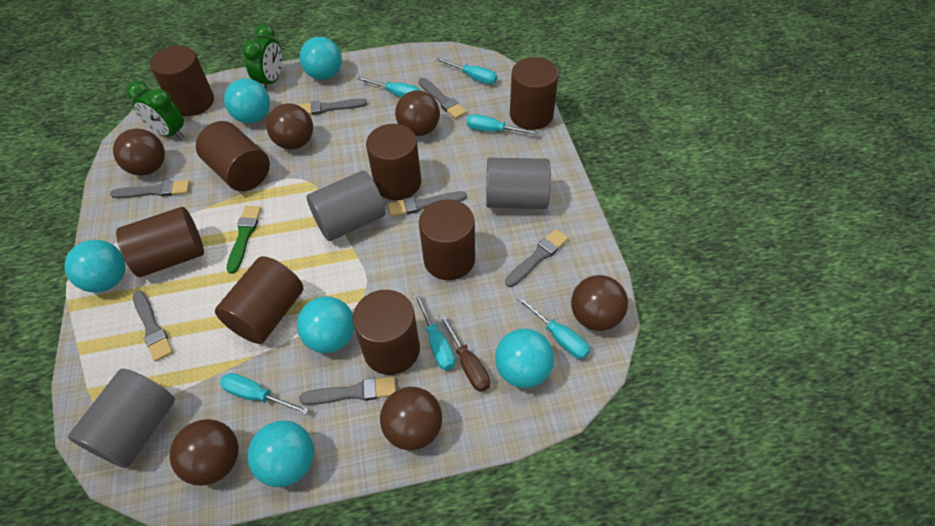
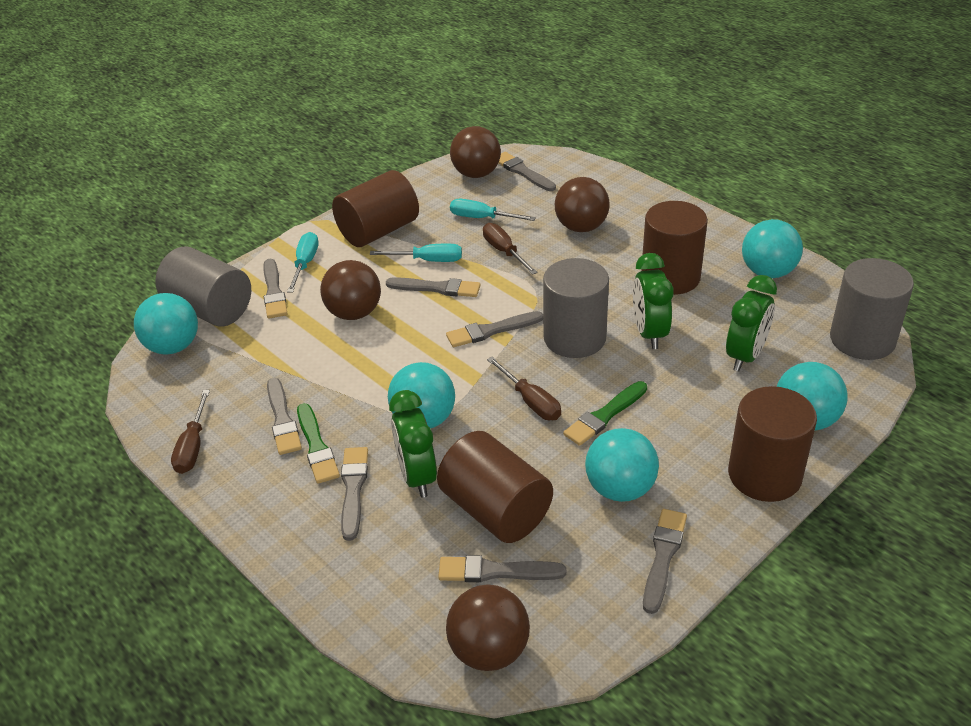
brown ball: [113,129,165,176] [170,419,238,486] [266,104,313,149] [380,387,442,451] [395,90,440,136] [571,275,628,331] = 6 -> [320,260,381,320] [446,584,530,671] [450,126,501,178] [555,177,610,232] = 4
brown cylinder: [116,207,204,277] [150,45,214,116] [196,121,270,191] [215,256,303,344] [352,290,420,375] [366,124,421,200] [419,199,475,280] [510,57,559,130] = 8 -> [332,170,419,247] [437,431,553,543] [641,201,708,295] [728,386,817,502] = 4
brown screwdriver: [439,314,490,392] = 1 -> [171,390,210,474] [483,223,538,275] [487,357,561,420] = 3
green brush: [227,206,261,274] = 1 -> [297,403,340,484] [563,381,647,446] = 2
green clock: [126,81,184,139] [242,24,283,89] = 2 -> [389,390,437,498] [633,253,674,349] [726,275,777,372] = 3
grey brush: [110,180,190,199] [133,291,173,362] [298,98,367,115] [299,376,396,405] [388,191,467,217] [418,78,467,119] [505,229,568,287] = 7 -> [263,259,288,318] [267,378,302,455] [341,447,368,541] [386,277,481,297] [438,555,566,582] [446,311,543,347] [498,152,556,191] [643,509,687,614] = 8
turquoise ball: [64,240,126,293] [224,78,270,123] [247,421,314,487] [297,296,354,353] [300,37,342,80] [495,329,554,388] = 6 -> [134,293,198,355] [388,362,455,429] [585,428,659,502] [742,219,803,278] [777,362,848,431] = 5
turquoise screwdriver: [220,373,309,414] [357,77,420,97] [414,293,455,370] [436,58,497,84] [467,114,539,135] [517,296,590,359] = 6 -> [287,232,319,293] [370,244,462,262] [450,199,536,221] = 3

